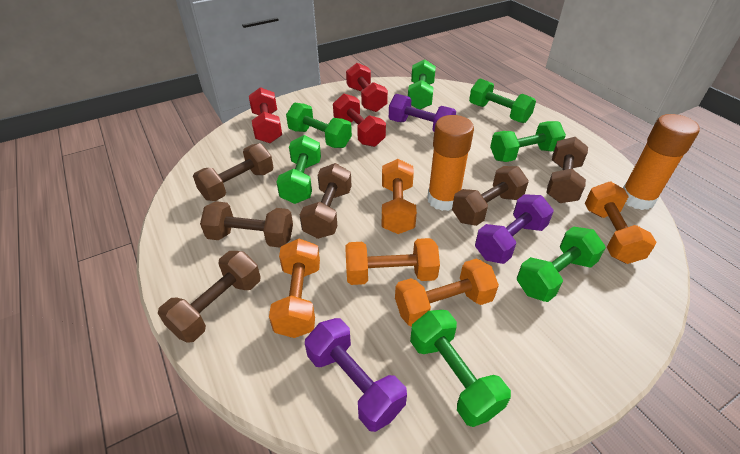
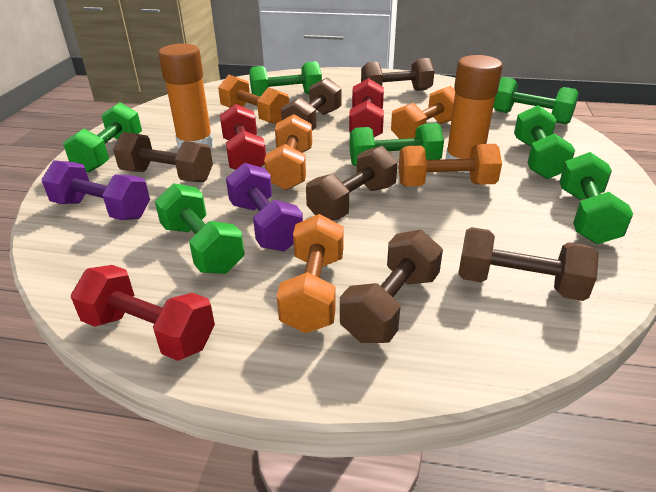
purple dumbbell: [305,318,407,432] [389,94,456,132] [475,194,554,264] = 3 -> [42,160,150,220] [226,163,303,251] = 2

